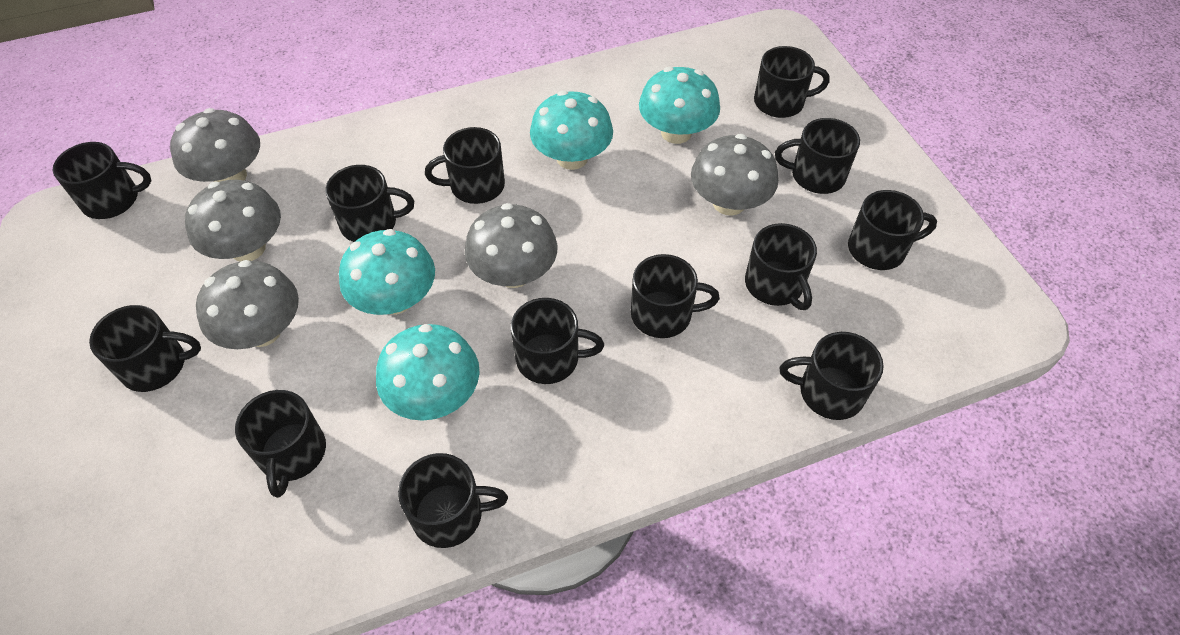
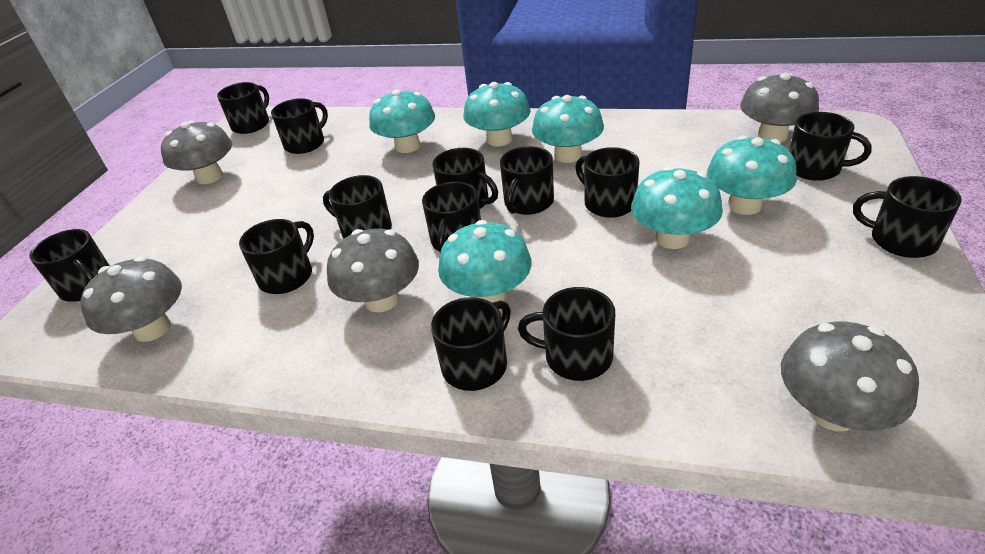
turquoise mushroom: [339,229,435,315] [376,324,480,421] [530,91,613,170] [639,67,720,144] = 4 -> [369,90,435,153] [438,220,531,303] [463,82,530,146] [532,95,604,163] [631,166,723,249] [707,135,797,215] = 6

